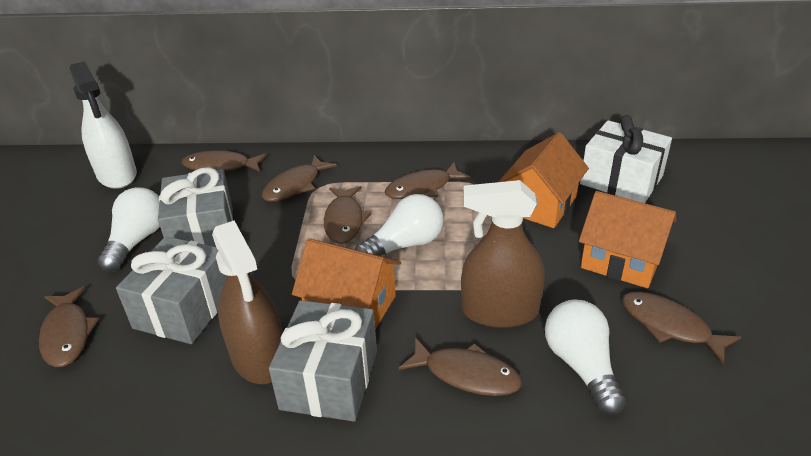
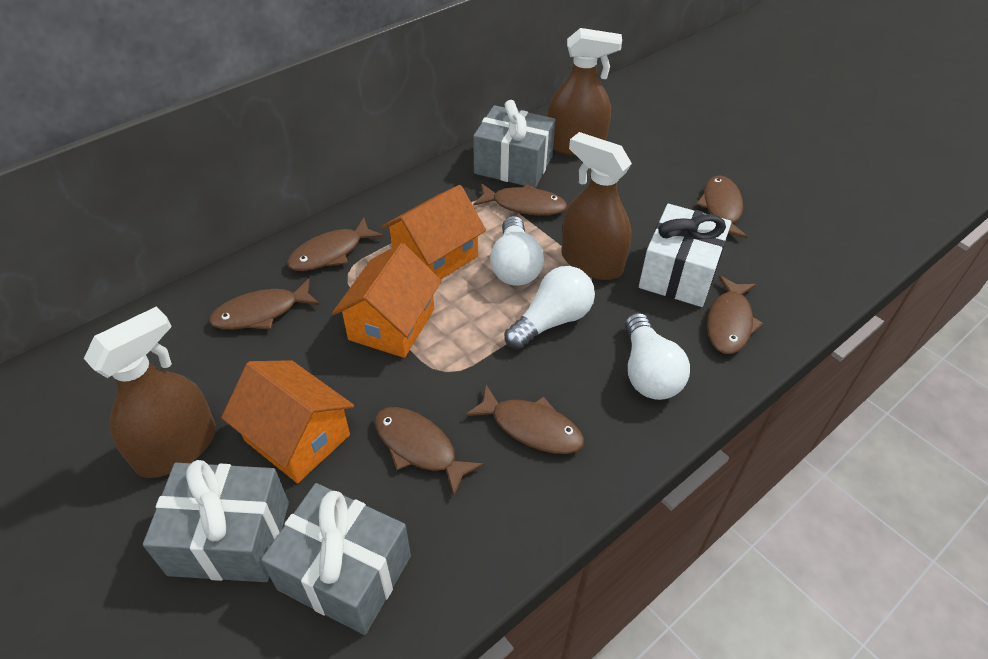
brown spray bottle: [212,221,283,384] [461,180,545,328] = 2 -> [84,307,216,478] [548,28,622,156] [561,132,632,280] = 3
white spray bottle: [70,61,137,189] = 1 -> none = 0

